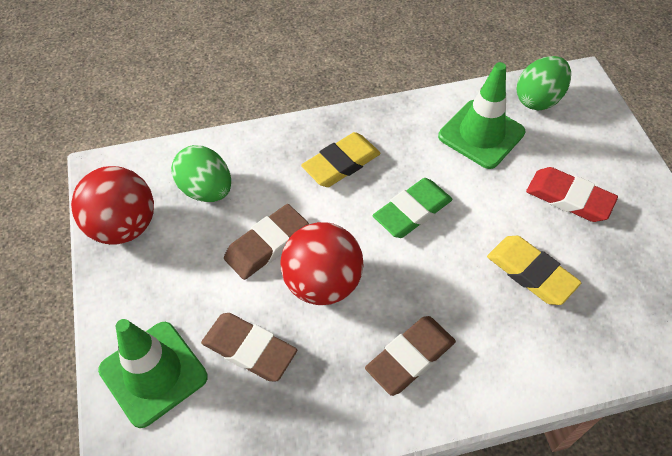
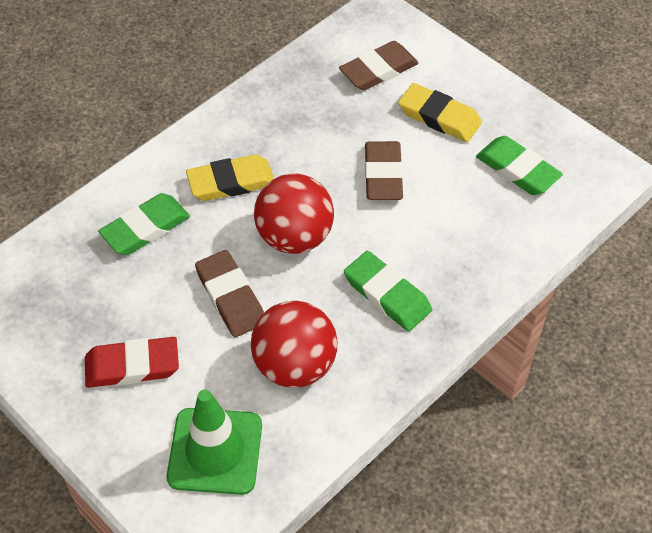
green egg: [171,145,231,202] [516,56,571,110] = 2 -> none = 0
green eraser: [373,178,453,238] = 1 -> [98,193,190,255] [344,251,432,331] [476,136,563,195] = 3
green traffic cone: [98,319,208,428] [438,62,525,169] = 2 -> [167,389,262,495] = 1

